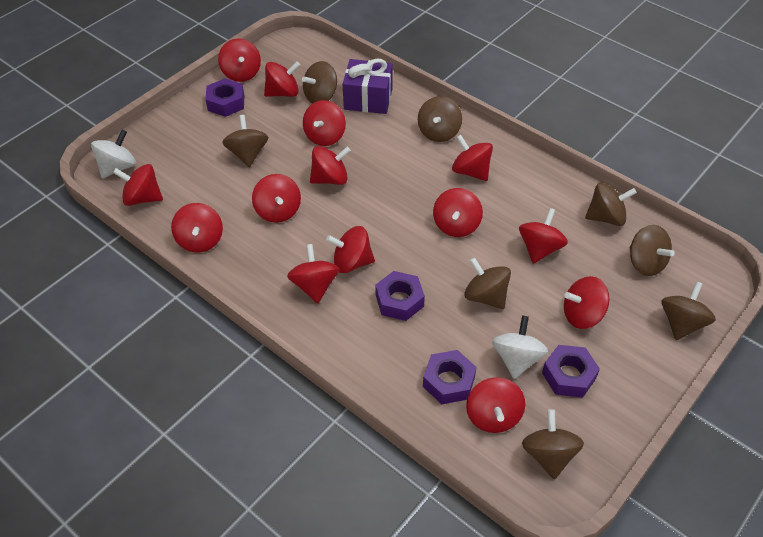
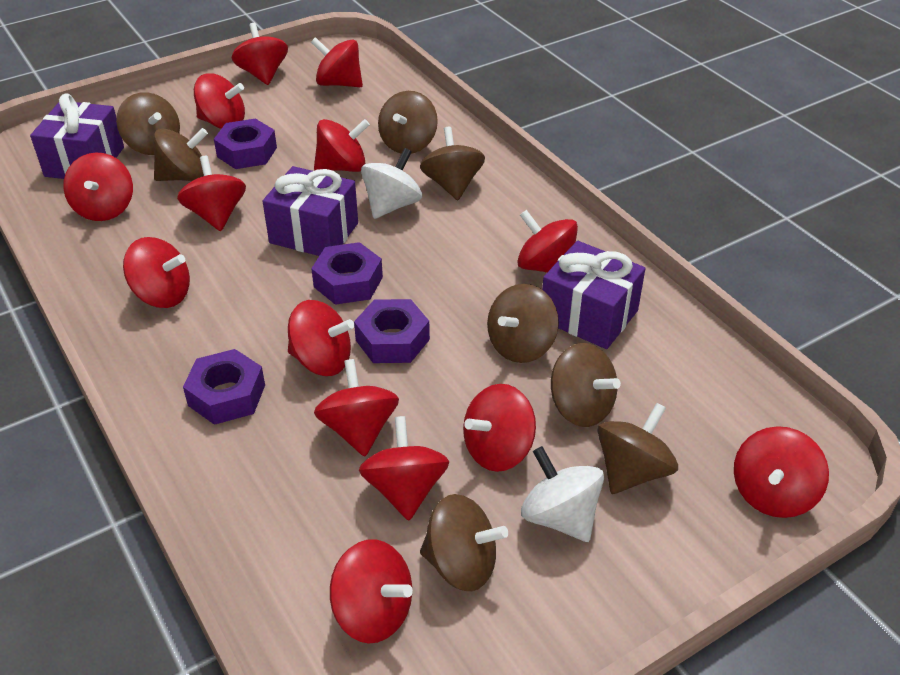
purple gift: [343,59,393,114] = 1 -> [30,93,124,179] [263,166,358,256] [542,241,645,349] = 3

